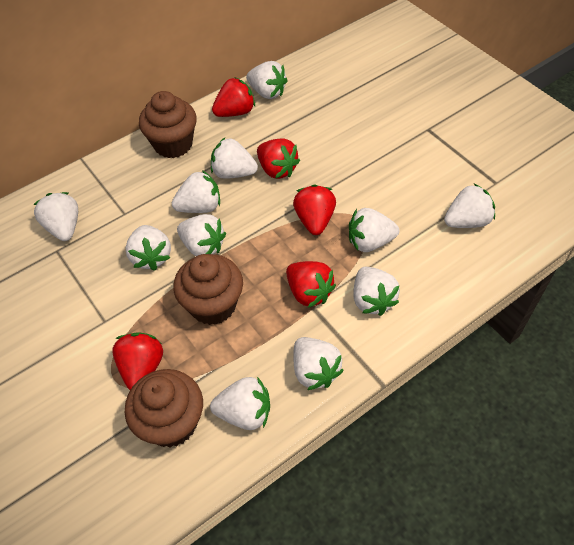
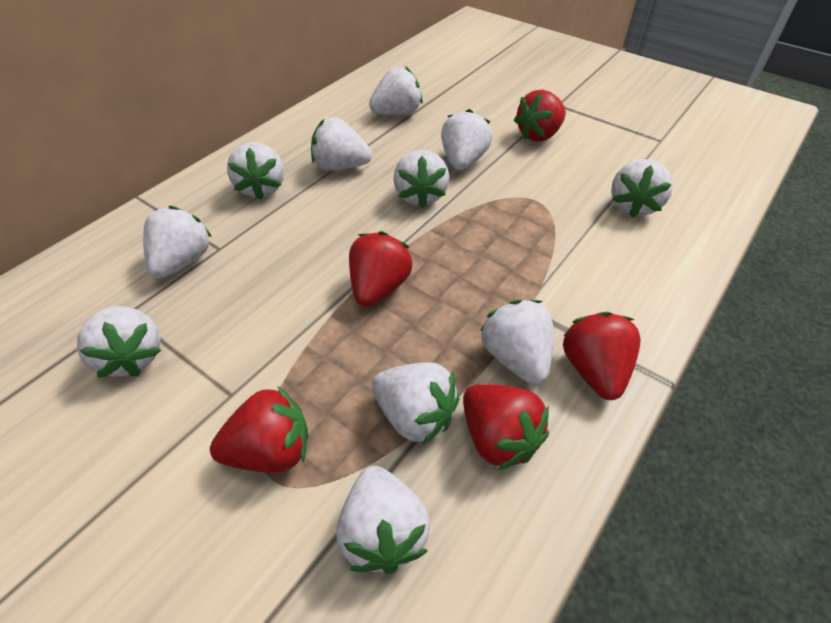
brown cupcake: [125,369,203,447] [139,91,197,158] [173,254,243,325] = 3 -> none = 0

